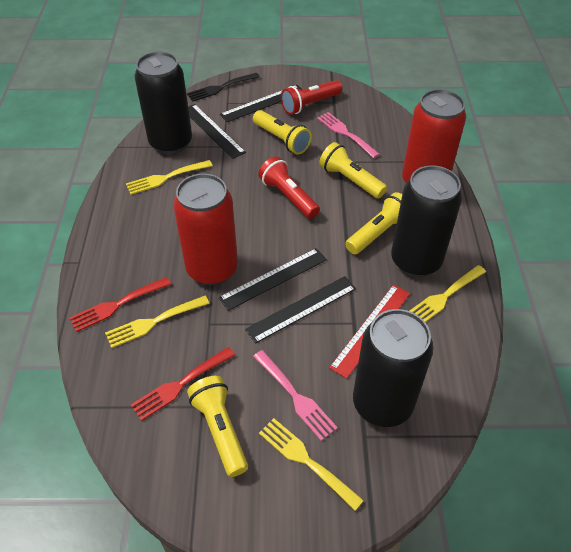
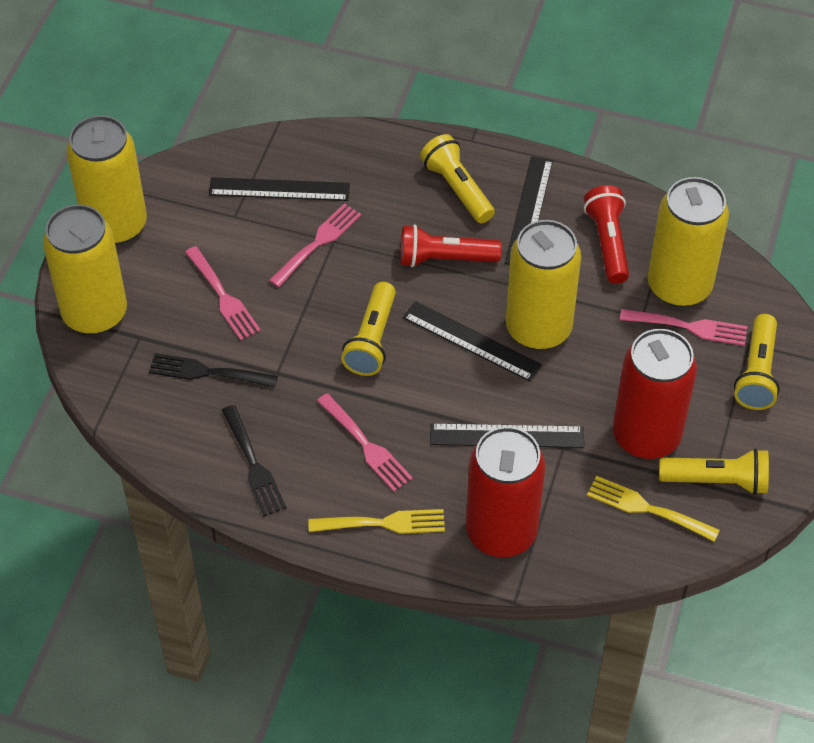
black can: [135,52,192,154] [353,309,433,427] [391,165,462,277] = 3 -> none = 0
black fork: [187,73,260,102] = 1 -> [149,353,278,388] [222,405,286,517] = 2
pink fork: [253,350,338,441] [317,112,380,158] = 2 -> [185,246,261,341] [269,203,361,287] [317,393,413,492] [620,309,747,346] = 4
red fork: [69,277,171,332] [131,347,235,421] = 2 -> none = 0
red ruler: [329,285,410,379] = 1 -> none = 0
yellow can: none = 0 -> [43,204,127,335] [67,115,147,245] [506,220,581,350] [648,177,729,307] = 4
yellow fork: [105,296,210,348] [126,160,213,195] [259,418,364,511] [410,265,486,322] = 4 -> [308,509,445,534] [587,476,720,542] = 2

